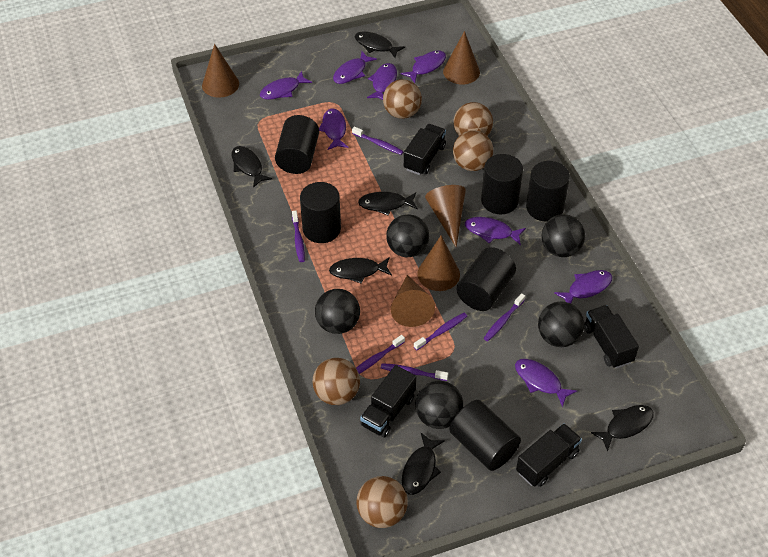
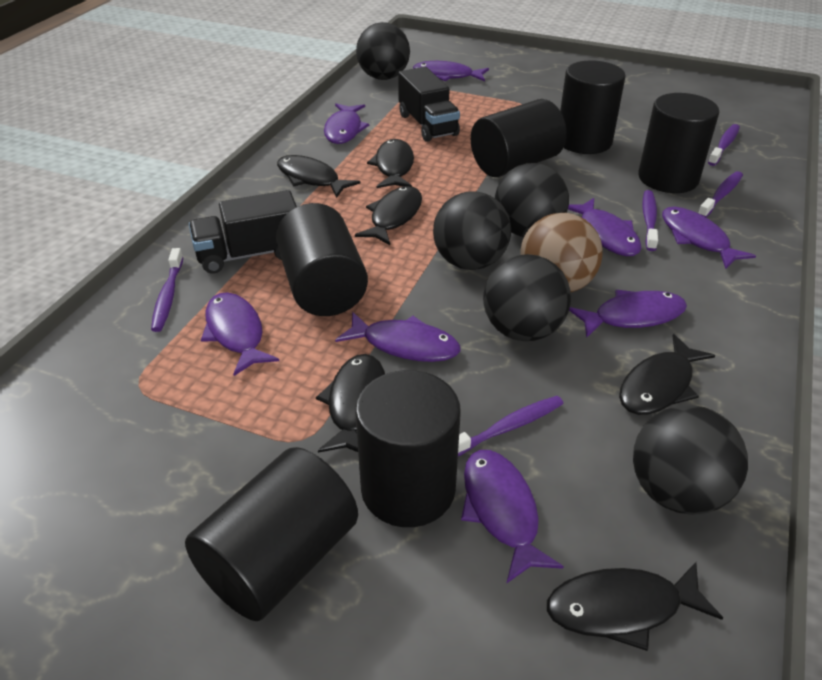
black truck: [360,365,416,438] [404,124,446,175] [516,423,582,487] [584,305,639,368] = 4 -> [189,190,297,274] [398,67,460,142] = 2
brown ball: [313,358,360,405] [357,476,408,528] [383,79,422,119] [453,102,493,136] [453,130,493,171] = 5 -> [520,213,602,292] = 1
brown cone: [202,44,239,98] [391,275,435,327] [417,236,460,291] [425,185,466,247] [443,31,480,84] = 5 -> none = 0
purple toothbrush: [292,211,305,262] [352,126,404,155] [356,335,405,374] [381,363,448,381] [414,313,467,350] [484,293,525,341] = 6 -> [151,248,183,332] [458,396,564,456] [643,190,658,251] [698,171,743,217] [708,124,740,166] = 5

